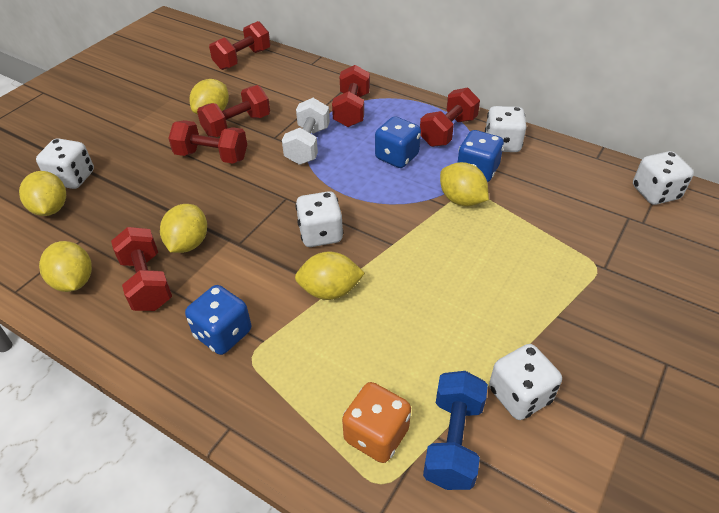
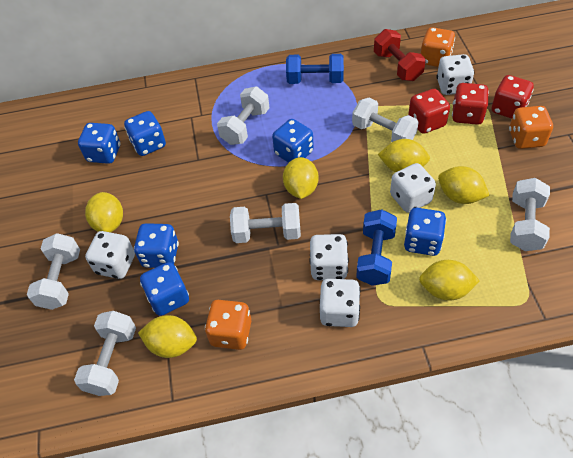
blue dice: [185,285,251,355] [375,116,421,168] [457,130,504,182] = 3 -> [78,123,120,164] [124,111,166,156] [134,223,179,268] [140,262,189,316] [272,119,314,163] [404,208,446,256] = 6
blue dumbbell: [423,371,488,490] = 1 -> [286,54,344,84] [356,209,397,286] = 2
orange dice: [342,382,411,463] = 1 -> [205,300,251,350] [421,27,455,67] [509,106,553,149] = 3
red dice: none = 0 -> [408,89,450,134] [452,83,489,125] [492,75,534,119] = 3
red dumbbell: [111,227,172,311] [168,120,247,164] [197,85,270,137] [209,21,270,70] [332,65,370,127] [420,87,480,147] = 6 -> [374,29,426,81] = 1
white dumbbell: [282,98,330,165] = 1 -> [27,233,80,310] [74,311,136,396] [217,87,269,145] [230,203,301,243] [352,98,419,142] [510,178,550,251] = 6

